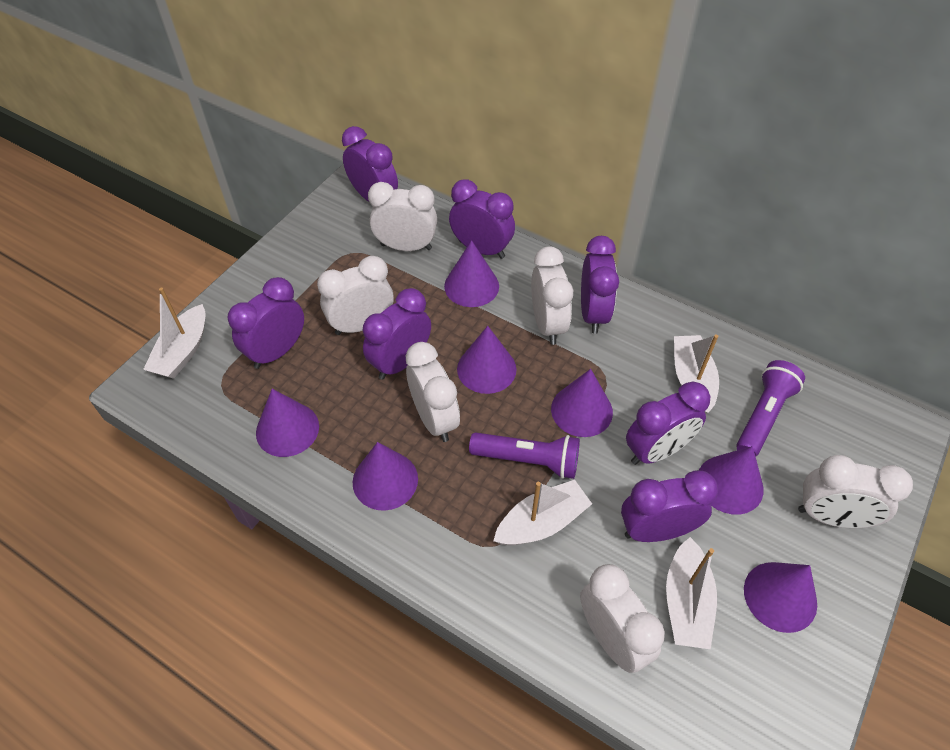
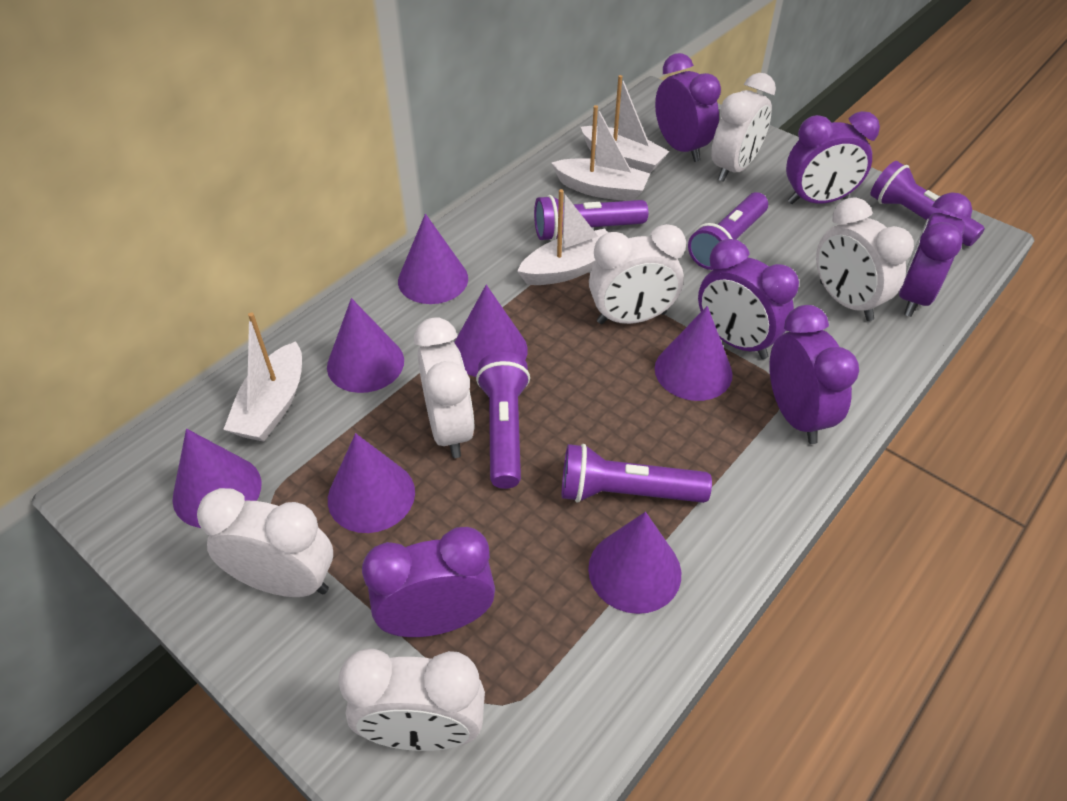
purple clock: [228,277,304,369] [342,126,398,202] [363,288,431,380] [449,179,515,259] [581,236,619,334] [621,470,718,542] [626,382,710,465] = 7 -> [362,527,495,637] [655,53,721,162] [698,239,799,359] [769,305,859,444] [786,111,880,204] [899,192,972,317] = 6
purple flashlight: [469,432,580,479] [736,360,805,457] = 2 -> [476,352,530,489] [534,195,648,241] [562,444,712,503] [688,192,768,270] [871,161,985,246] = 5

